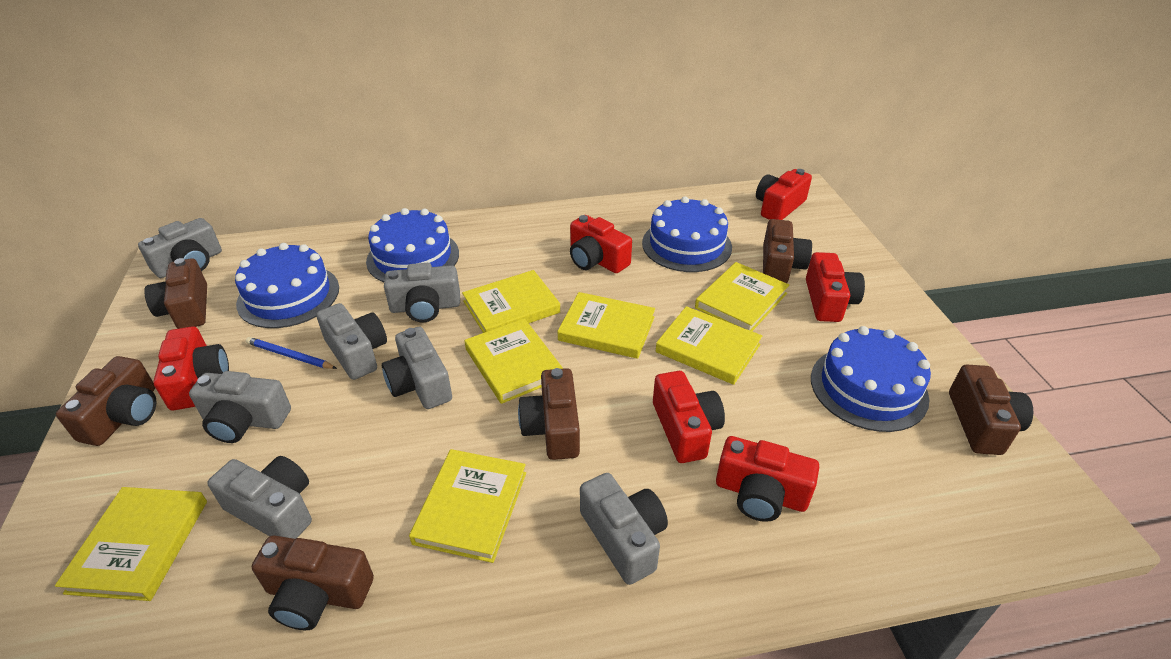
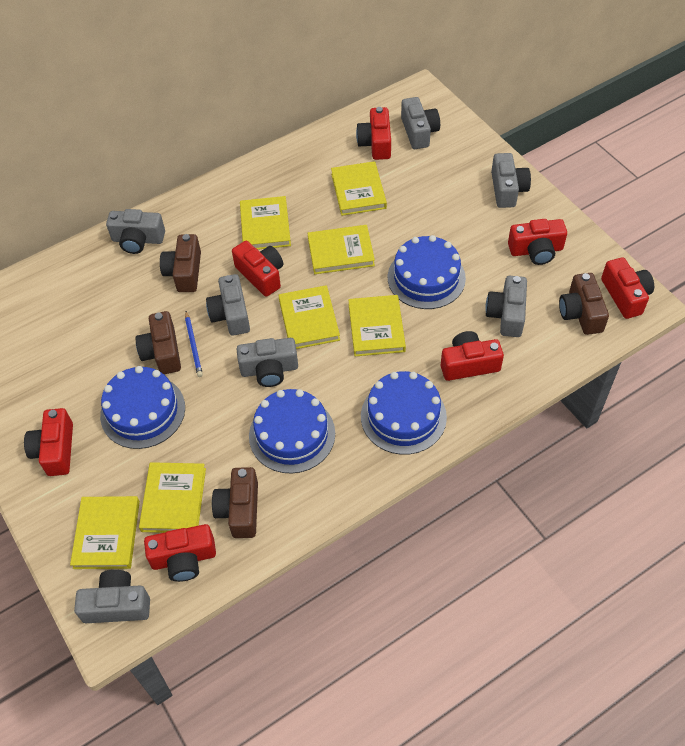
brown camera: [56,356,157,446] [144,258,207,329] [252,535,374,630] [518,368,580,460] [763,219,812,283] [949,365,1033,455] = 6 -> [135,311,181,374] [160,234,201,292] [212,467,258,538] [559,273,609,335] = 4
red camera: [153,326,229,410] [570,215,632,273] [653,371,725,463] [716,436,819,522] [756,169,812,220] [806,252,865,322] = 6 -> [24,408,73,476] [144,524,216,582] [232,241,283,297] [356,107,391,160] [441,331,504,381] [508,219,567,265] [601,257,654,319] = 7

